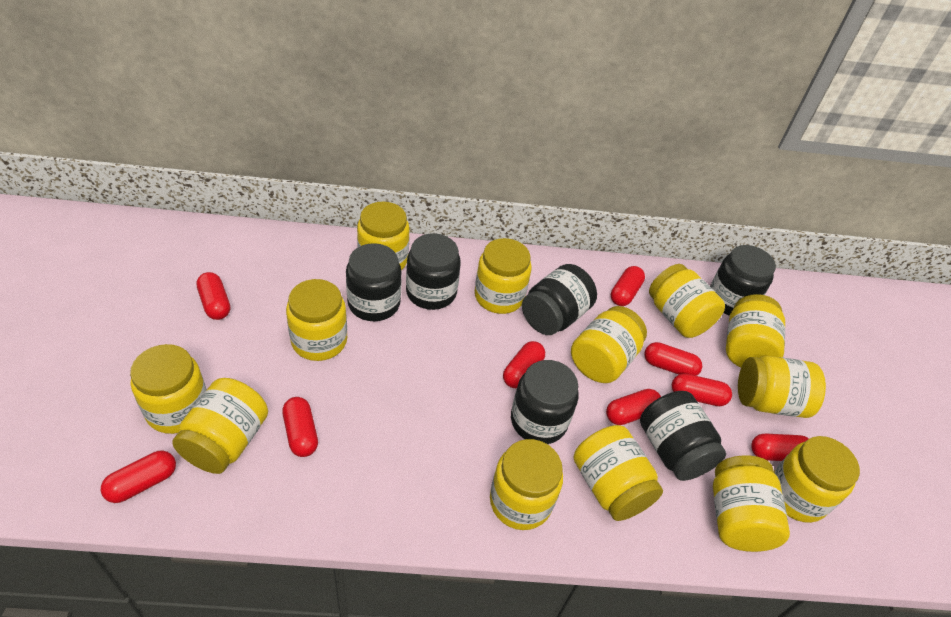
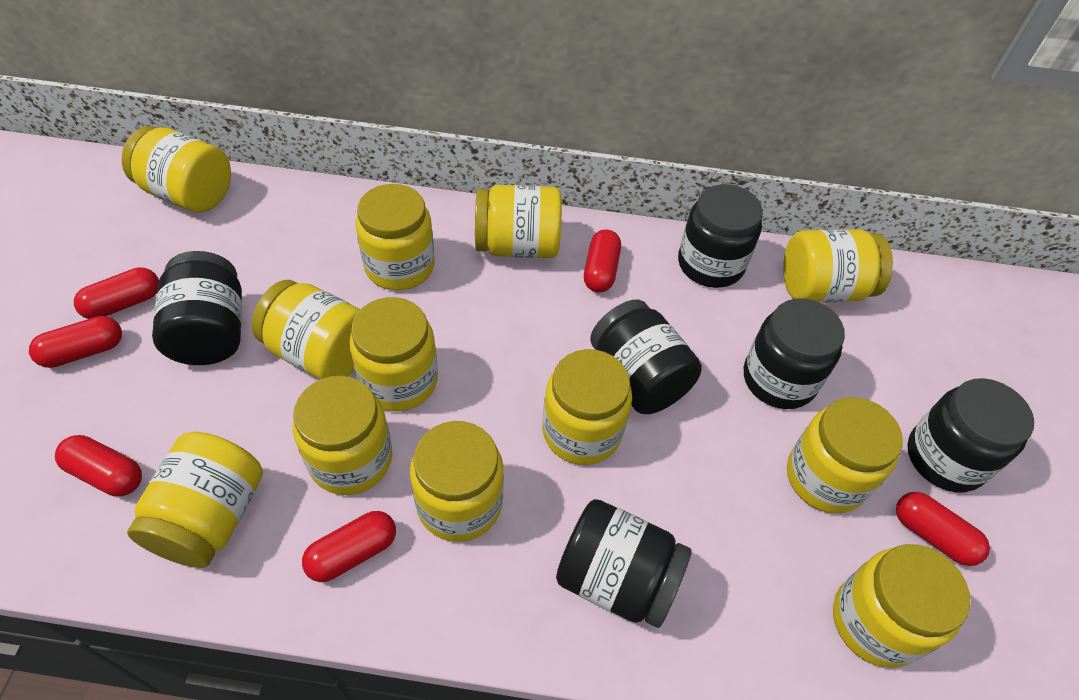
red capsule: [101,451,176,503] [196,272,230,320] [282,397,318,457] [503,341,545,388] [606,389,661,425] [611,266,645,306] [644,342,702,376] [672,374,732,406] [751,434,809,461] = 9 -> [29,316,122,368] [55,435,142,496] [74,267,159,319] [302,511,396,582] [584,229,621,293] [896,492,990,566] = 6
yellow jar: [130,344,207,434] [172,378,268,474] [286,279,347,361] [357,202,409,270] [475,238,532,314] [490,439,563,530] [571,306,647,383] [574,425,663,521] [649,264,725,338] [713,455,790,552] [726,294,785,367] [738,356,826,418] [774,436,860,523] = 13 -> [122,126,231,213] [127,432,263,568] [252,280,360,379] [293,376,392,495] [349,297,438,411] [355,184,435,290] [410,421,504,542] [475,185,562,258] [542,349,632,465] [783,229,893,303] [787,397,903,514] [833,544,970,668] = 12

